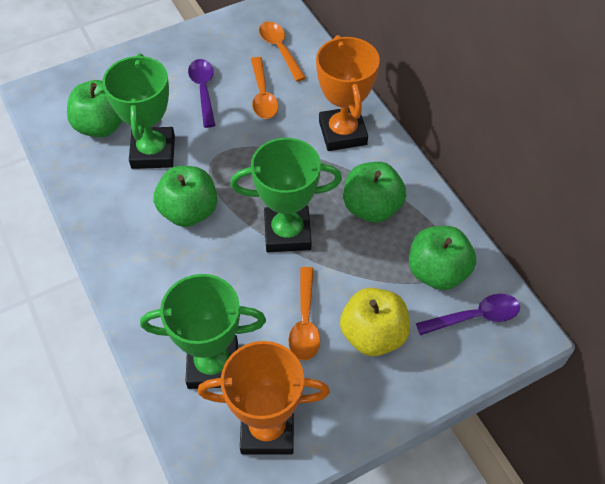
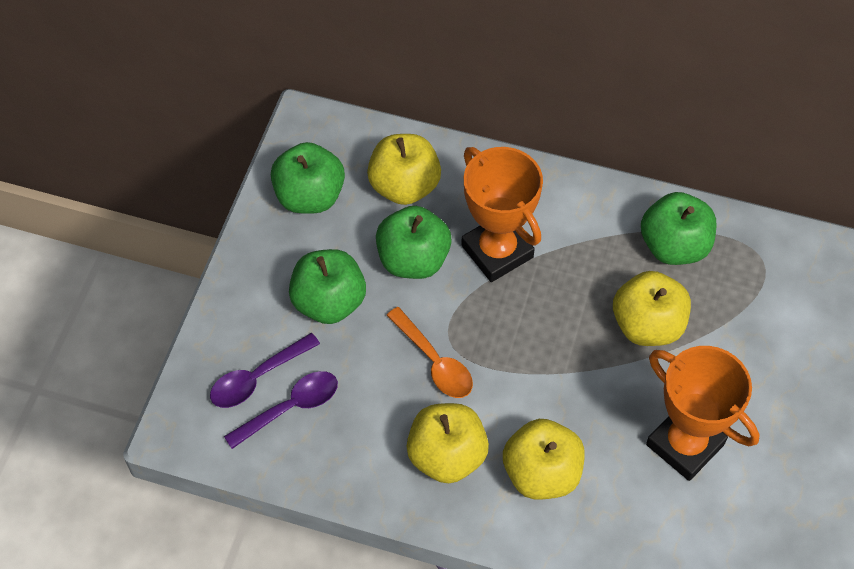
green trophy: [102,53,175,169] [140,274,266,389] [230,138,342,252] = 3 -> none = 0
orange spoon: [251,57,278,119] [259,22,306,82] [288,267,320,361] = 3 -> [386,307,473,398] = 1
yellow apple: [340,288,410,356] = 1 -> [367,134,441,205] [406,403,489,483] [503,419,585,500] [613,271,691,346] = 4

